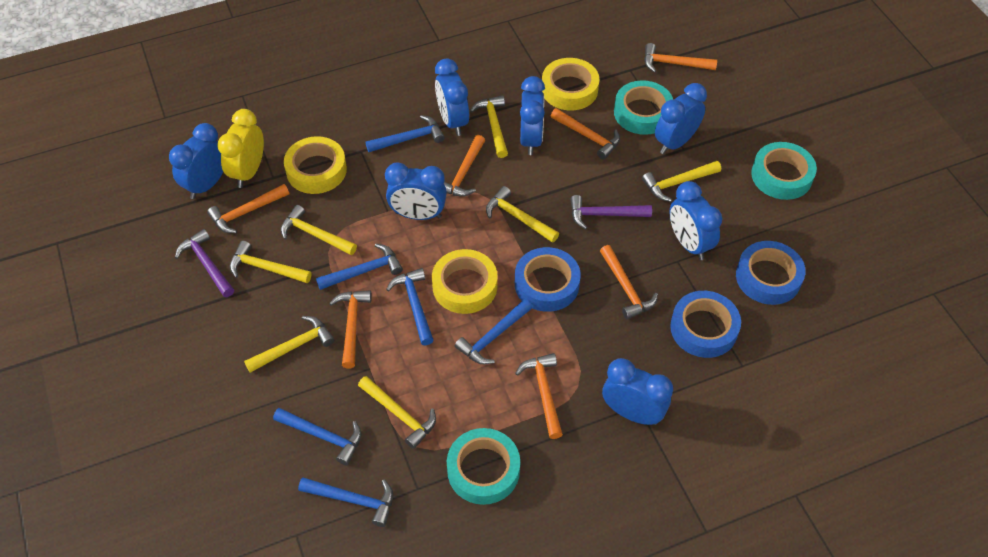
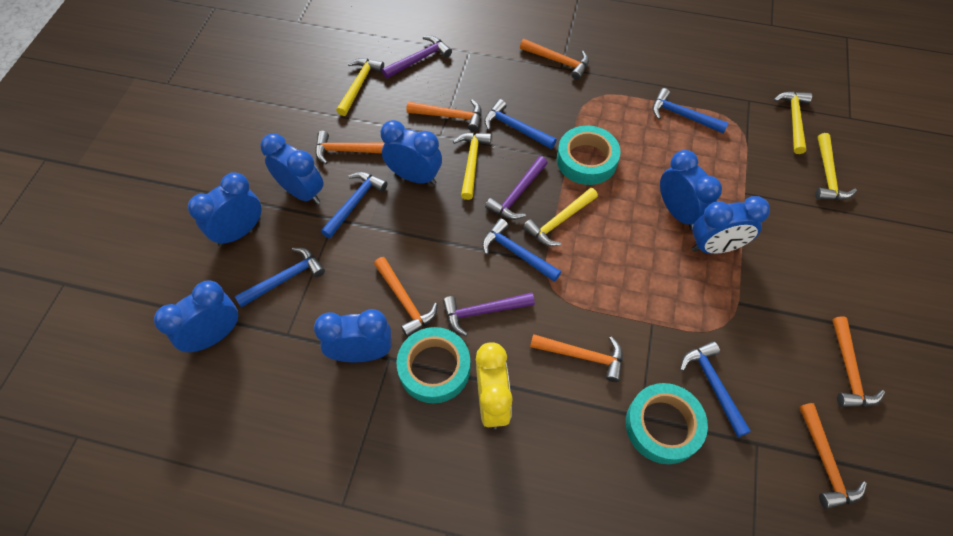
blue tape: [515,247,581,312] [670,291,741,358] [736,241,805,305] = 3 -> none = 0
purple hammer: [175,229,234,297] [570,195,652,229] = 2 -> [382,36,452,79] [443,293,535,336] [485,156,548,220] = 3
yellow hammer: [230,241,311,283] [244,316,334,373] [281,205,357,255] [358,376,436,449] [470,95,508,158] [486,186,559,243] [642,161,721,202] = 7 -> [336,58,384,116] [453,133,491,200] [523,188,598,246] [774,92,812,154] [815,133,857,200] = 5
yellow tape: [284,136,347,194] [432,249,498,314] [542,58,600,110] = 3 -> none = 0

